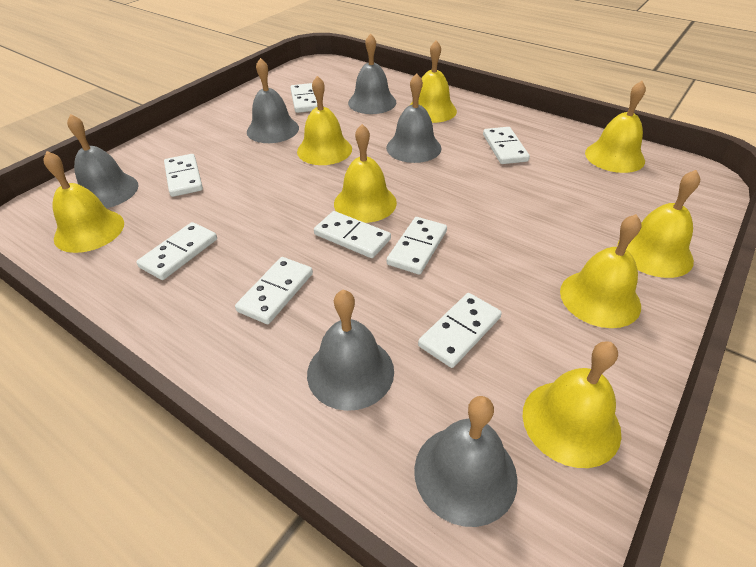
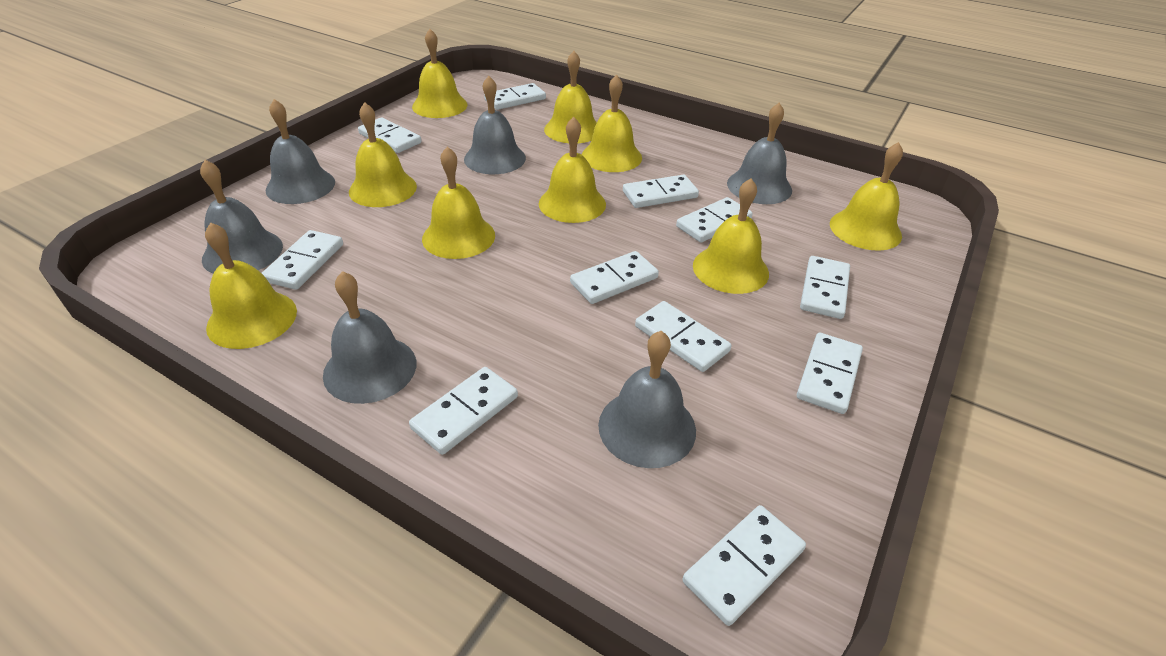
white domino: [136,222,217,280] [164,154,203,197] [235,257,313,324] [290,83,317,113] [314,211,391,258] [387,217,447,275] [418,293,502,368] [483,127,530,164] = 8 -> [262,230,343,290] [358,118,421,153] [409,367,518,455] [484,83,546,110] [570,251,659,304] [623,175,699,208] [635,301,731,372] [676,197,753,243] [682,505,806,626] [797,333,863,414] [800,256,850,319] = 11
yellow bell: [43,151,124,253] [297,76,352,165] [334,124,397,223] [410,40,457,123] [523,341,621,468] [560,214,641,328] [585,81,646,173] [617,170,700,278] = 8 -> [205,222,297,349] [349,102,417,207] [412,29,467,118] [422,147,495,259] [539,117,606,223] [544,51,597,144] [582,75,642,172] [693,178,769,294] [830,142,903,251] = 9

